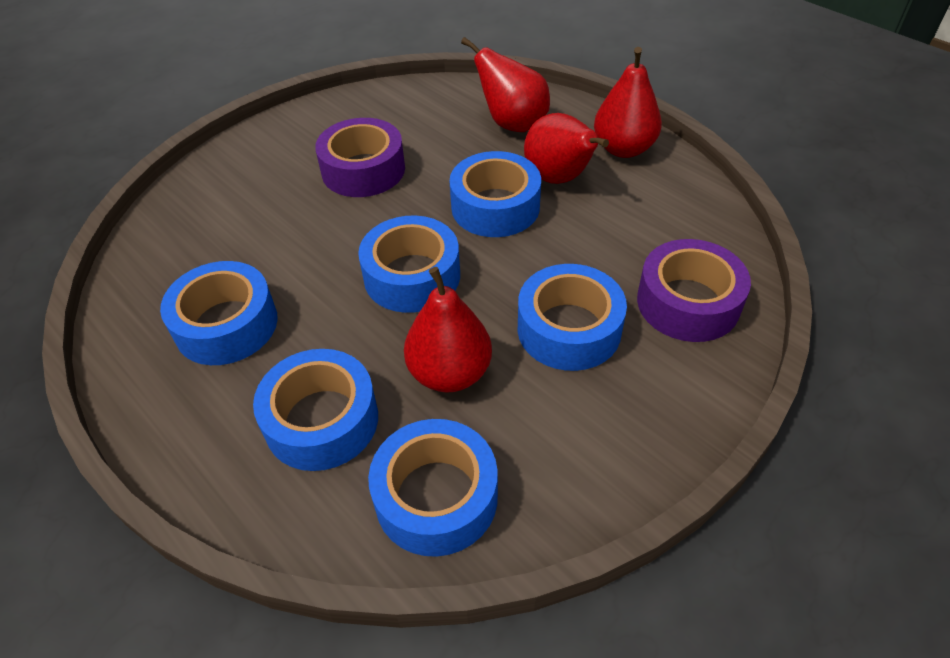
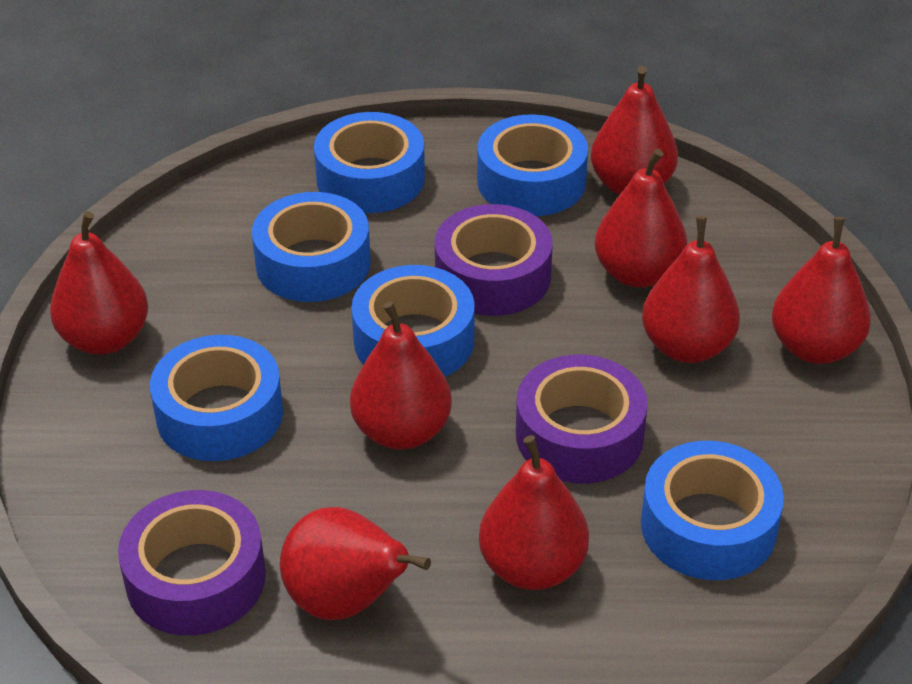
purple tape: [315,118,405,197] [637,239,751,342] = 2 -> [118,490,266,636] [435,204,553,316] [516,355,648,484] = 3
red pear: [404,267,492,393] [461,37,550,132] [524,113,609,184] [594,47,662,158] = 4 -> [50,211,148,355] [280,507,431,620] [350,301,452,450] [479,435,589,590] [591,66,678,195] [595,149,688,288] [642,216,740,363] [772,217,871,364] = 8

